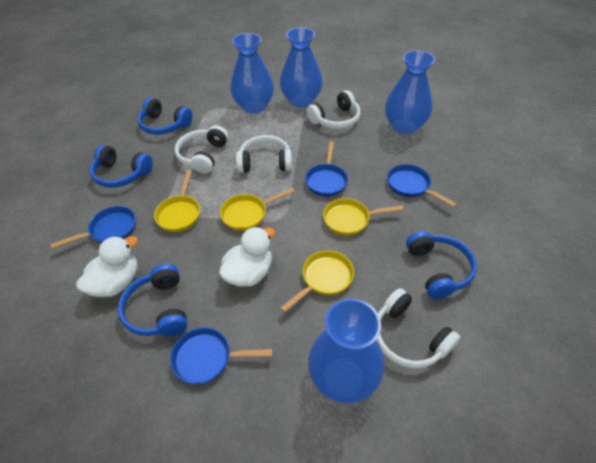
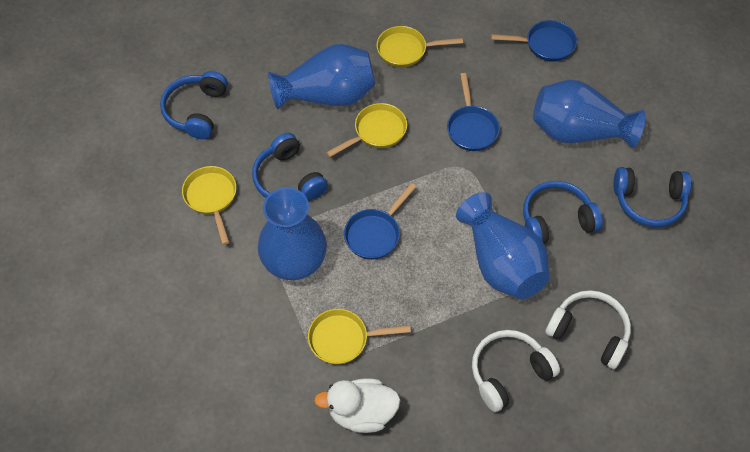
blue pan: [50,206,136,249] [170,327,273,384] [305,142,348,197] [387,164,457,207] = 4 -> [344,183,416,260] [447,73,500,151] [491,20,577,62] = 3
white duck: [76,236,138,297] [219,227,275,287] = 2 -> [314,378,401,433] = 1
white headphones: [175,125,228,174] [236,135,292,173] [307,90,360,129] [376,288,460,368] = 4 -> [472,330,560,412] [545,290,631,369] = 2

